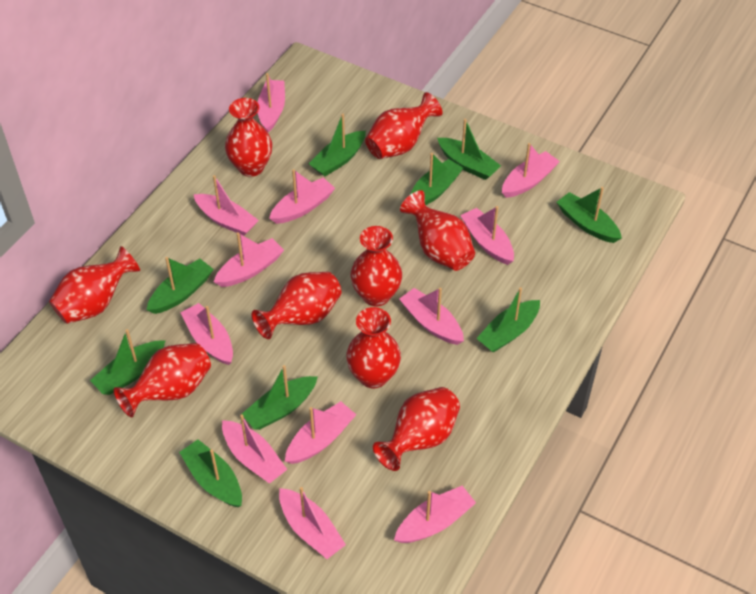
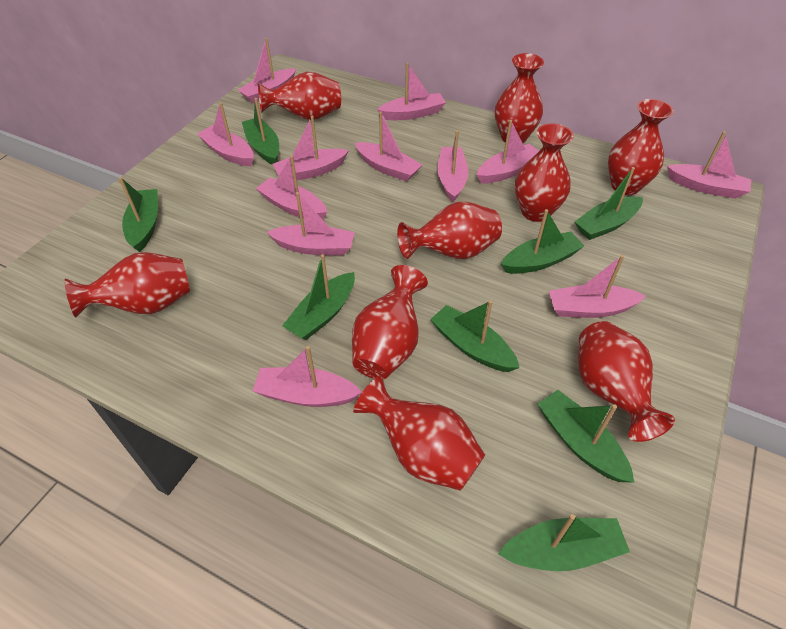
green boat: [90,329,166,395] [147,257,214,314] [179,440,242,507] [242,365,317,430] [309,114,366,176] [410,153,463,205] [437,119,501,180] [476,287,540,353] [557,187,622,243] = 9 -> [119,177,158,252] [242,98,279,165] [282,254,355,340] [430,300,520,372] [498,514,630,571] [501,209,584,274] [538,390,634,483] [575,167,643,240] = 8

